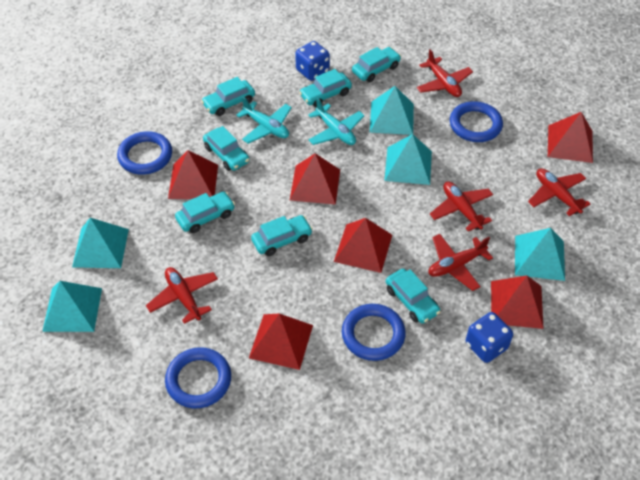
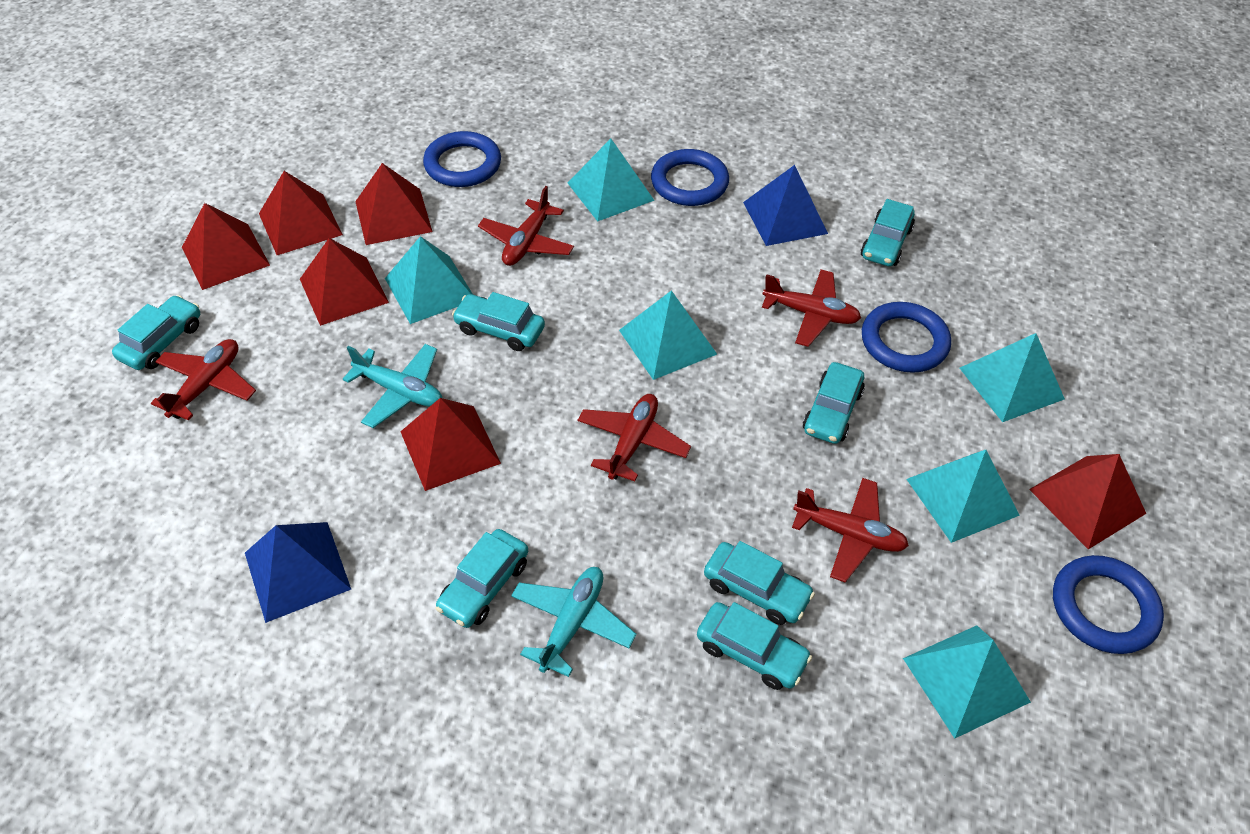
blue dice: [295,41,330,81] [466,312,513,363] = 2 -> none = 0
blue pyramid: none = 0 -> [245,522,351,623] [743,165,828,246] = 2
turquoise pyramid: [42,281,102,332] [72,218,129,268] [370,86,414,135] [384,134,432,185] [515,228,565,281] = 5 -> [385,236,472,324] [568,139,655,222] [619,290,717,380] [903,625,1031,738] [907,450,1020,543] [960,333,1065,422] = 6

